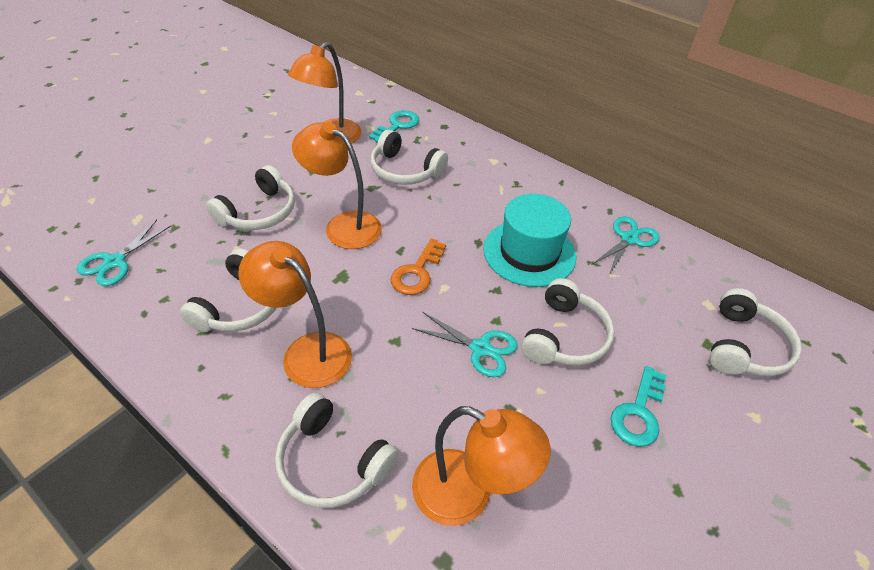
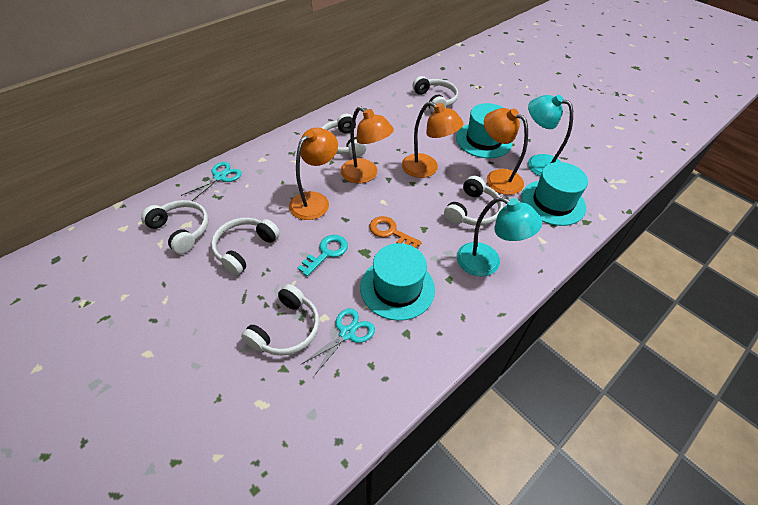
turquoise hat: [483,194,576,287] = 1 -> [360,243,435,321] [456,103,512,158] [521,162,588,226] = 3
turquoise key: [369,110,419,143] [611,366,666,447] = 2 -> [298,235,348,276] = 1
turquoise lamp: none = 0 -> [457,197,542,277] [528,95,573,176] = 2
turquoise scissors: [77,220,171,286] [412,312,518,377] [591,216,660,275] = 3 -> [181,162,242,201] [301,308,375,377] = 2

